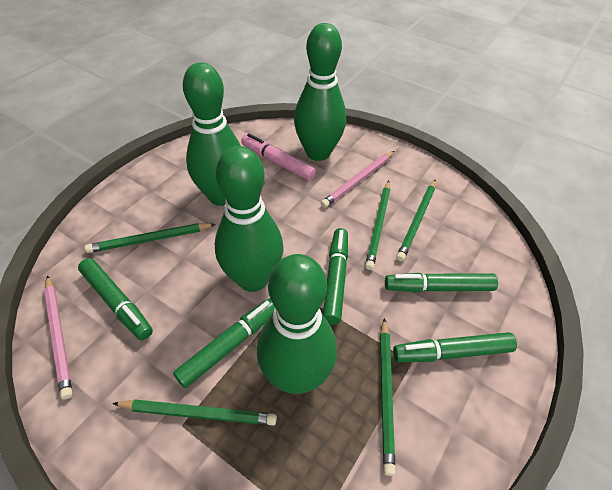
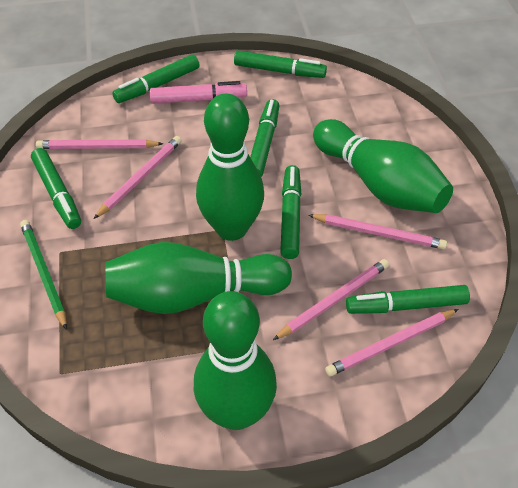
green marker: [78,258,153,340] [173,298,275,388] [323,228,348,325] [385,273,498,292] [393,332,517,362] = 5 -> [31,148,81,229] [112,55,200,103] [234,50,327,78] [250,99,279,177] [280,165,301,259] [346,285,470,314] = 6
green pencil: [85,223,216,253] [112,400,277,426] [365,180,390,270] [380,318,396,476] [396,179,436,261] = 5 -> [20,220,67,330] = 1
pink pencil: [44,275,73,400] [321,151,394,208] = 2 -> [36,139,163,149] [94,136,182,219] [273,259,389,340] [309,214,447,249] [325,309,459,377] = 5

